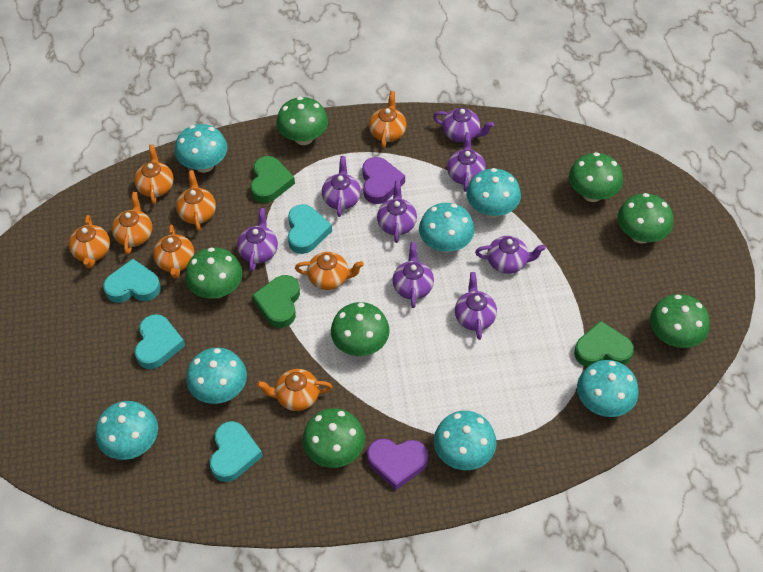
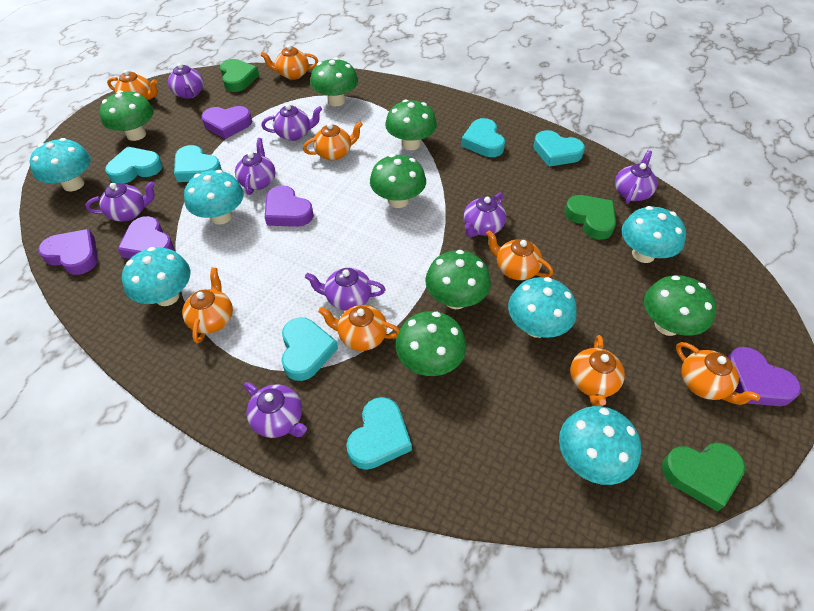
purple heart: [362,157,405,204] [367,438,428,490] = 2 -> [38,229,98,275] [117,216,174,259] [201,106,252,139] [265,185,314,227] [728,347,801,406] = 5
turquoise heart: [103,259,161,303] [135,314,185,369] [210,421,263,482] [288,204,332,254] = 4 -> [105,146,162,184] [174,145,222,182] [281,317,338,381] [346,397,412,470] [461,118,505,157] [533,130,585,167] = 6
turquoise mushroom: [96,401,158,460] [175,124,228,173] [186,348,247,404] [419,203,474,253] [434,411,497,470] [467,168,521,218] [577,360,639,417] = 7 -> [29,138,91,191] [122,247,190,306] [184,170,244,225] [508,277,577,338] [559,406,641,485] [622,206,686,263] = 6

